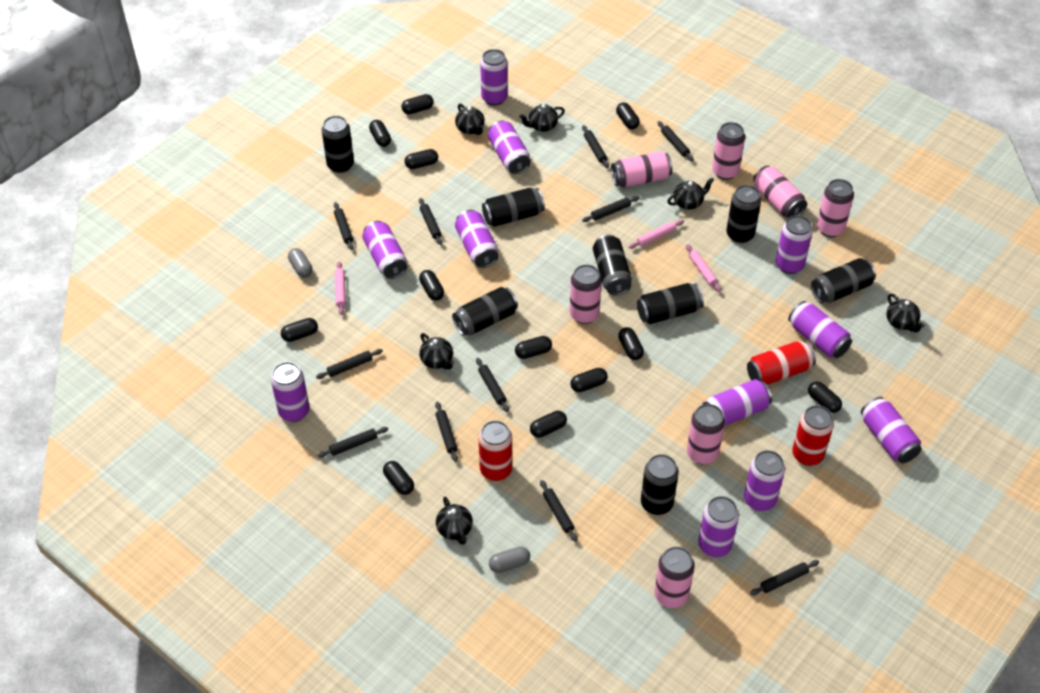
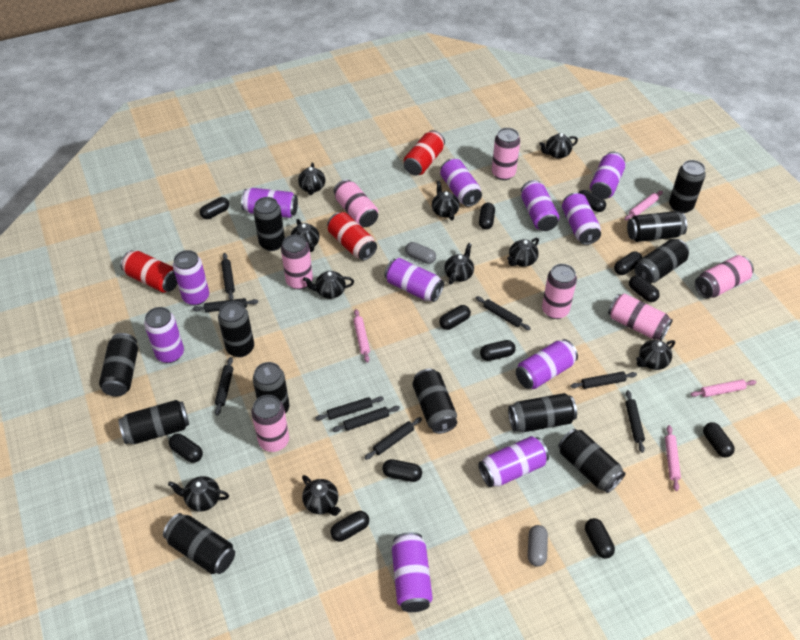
black can: [322,116,354,173] [452,287,518,336] [482,187,545,227] [593,235,632,295] [637,283,704,324] [641,454,679,515] [726,185,761,243] [811,258,876,303] = 8 -> [99,333,138,397] [118,400,189,444] [163,513,235,574] [218,301,254,357] [253,197,285,251] [253,362,289,414] [412,368,457,434] [508,393,577,432] [558,429,625,493] [627,211,687,242] [634,239,689,283] [669,160,706,213] = 12
black rolling pin: [316,349,383,379] [318,427,388,458] [334,202,354,250] [419,198,442,245] [435,402,458,462] [476,358,509,412] [540,480,578,542] [582,125,609,168] [582,196,640,222] [658,121,694,161] [750,560,819,595] = 11 -> [192,298,258,312] [215,357,233,416] [221,253,235,300] [315,396,384,421] [332,406,400,432] [365,417,422,460] [476,296,531,330] [570,372,637,389] [625,390,645,453] = 9
black teapot: [419,333,454,370] [436,497,473,545] [455,103,485,135] [519,104,565,132] [667,178,714,210] [886,294,925,333] = 6 -> [168,476,229,512] [291,219,319,252] [298,163,325,195] [302,475,341,516] [303,271,354,299] [432,181,460,220] [444,243,474,285] [507,238,539,267] [539,133,578,159] [636,340,675,370] = 10
pink rolling pin: [335,261,346,315] [629,220,684,249] [686,244,721,292] = 3 -> [353,309,370,362] [624,191,663,221] [665,425,681,491] [690,379,756,397] = 4

